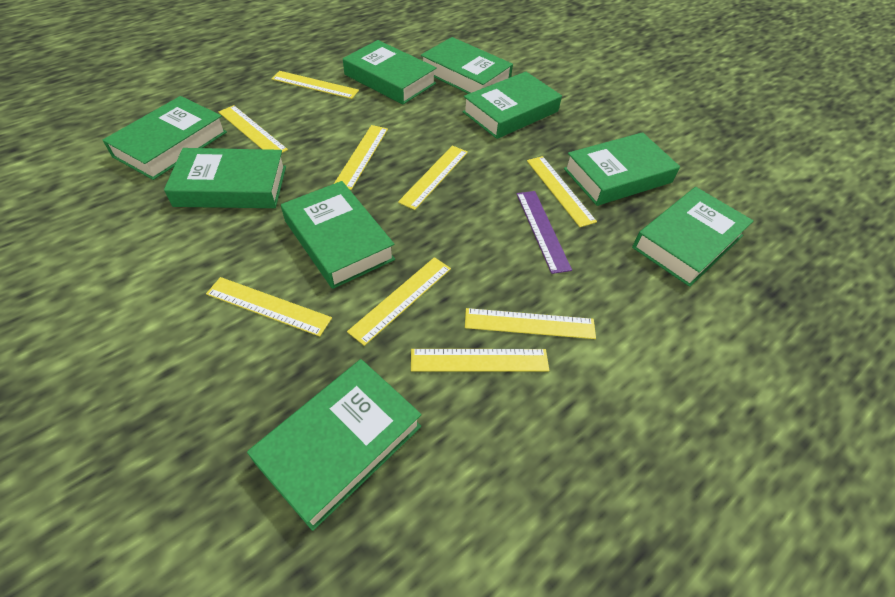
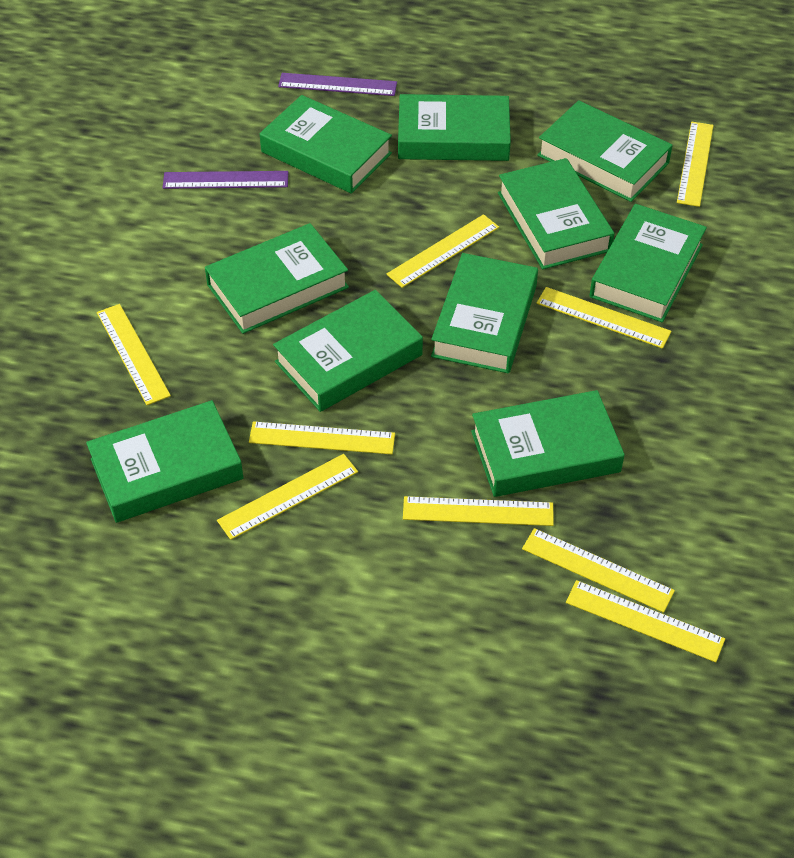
green book: [103,96,227,180] [164,148,286,208] [247,359,422,531] [281,181,395,289] [343,40,437,105] [421,37,513,94] [463,72,562,139] [564,132,680,206] [632,187,753,287] = 9 -> [86,400,244,523] [205,223,349,334] [260,95,392,194] [273,290,423,412] [398,94,511,161] [431,253,538,373] [471,390,625,497] [498,158,614,269] [537,100,673,202] [589,204,707,322] = 10
purple ruler: [517,191,572,274] = 1 -> [163,171,288,189] [278,73,397,96] = 2

